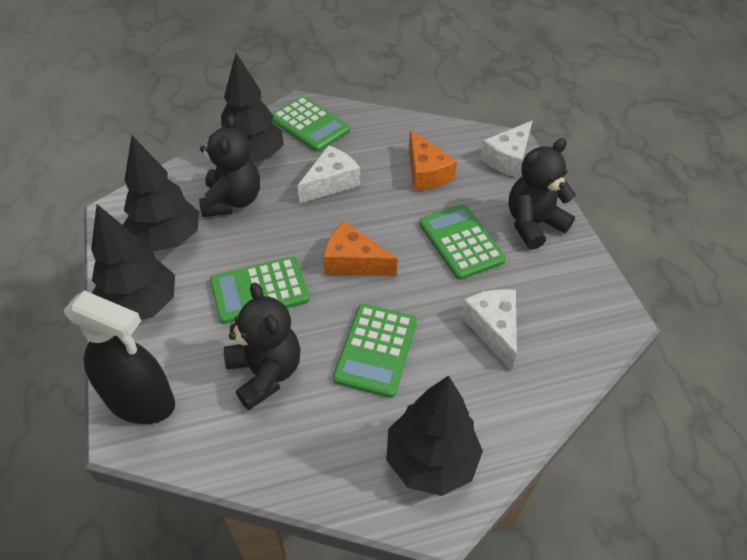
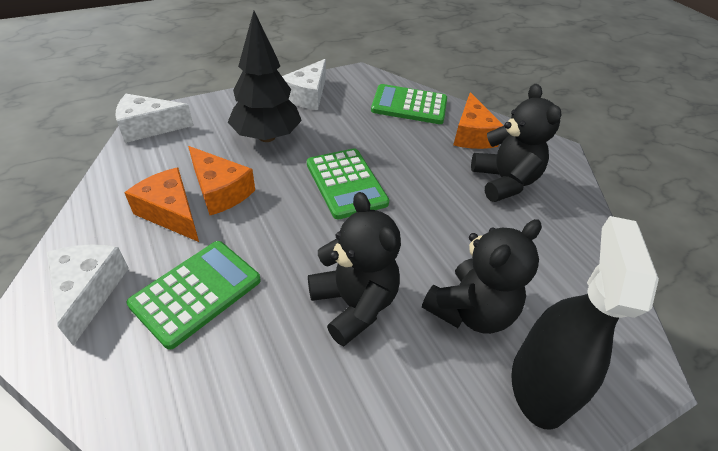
black tree: [91,204,175,320] [123,135,199,252] [221,53,284,163] [386,376,483,496] = 4 -> [228,11,302,142] = 1
green calculator: [210,257,309,324] [272,96,350,152] [333,304,417,398] [419,204,506,280] = 4 -> [126,241,261,350] [307,148,389,219] [371,84,447,124] = 3
orange cheese: [323,221,398,276] [409,130,457,191] = 2 -> [124,167,199,242] [188,146,255,215] [453,92,504,149] = 3

